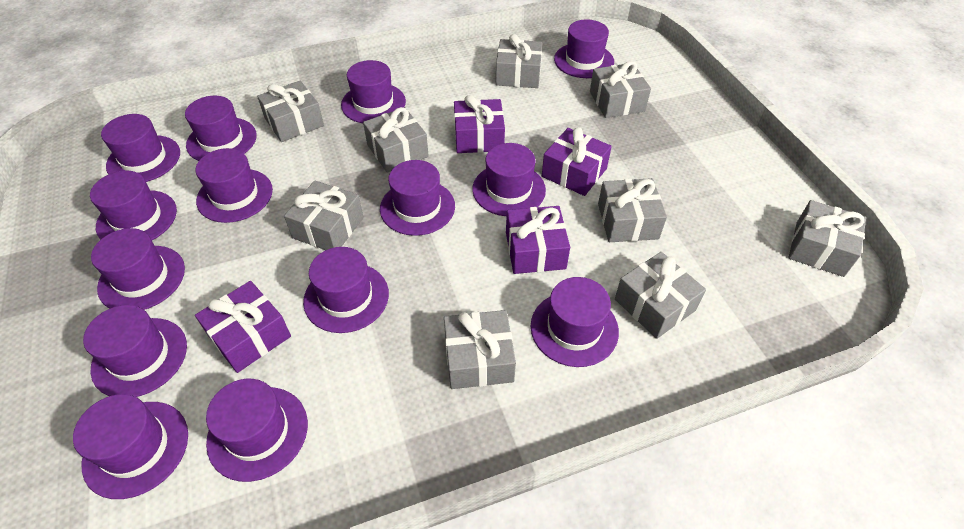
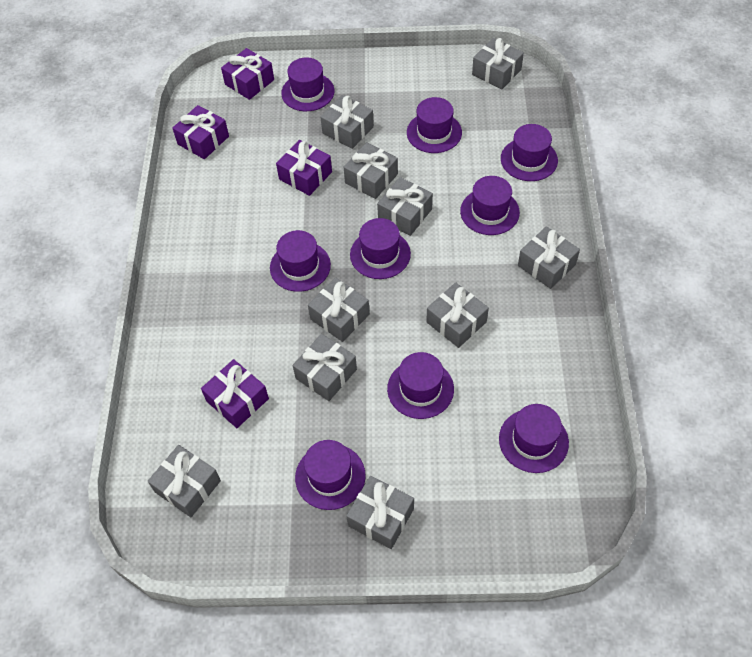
grey gift: [257,81,324,142] [284,180,364,250] [363,107,429,173] [444,310,516,389] [496,34,542,88] [590,61,651,118] [598,178,667,242] [615,252,706,339] [788,200,866,277] = 9 -> [148,445,221,517] [293,334,357,401] [308,278,370,342] [321,95,374,149] [344,142,398,199] [346,476,414,549] [377,177,433,236] [426,282,489,348] [472,38,524,89] [518,226,580,289] = 10
purple hat: [73,394,188,499] [83,305,187,397] [90,171,177,240] [91,228,185,310] [101,114,180,182] [185,96,257,161] [196,148,273,223] [206,379,308,482] [303,247,389,333] [341,60,406,123] [380,160,455,236] [472,143,546,216] [531,277,619,367] [554,19,614,78] = 14 -> [270,230,331,292] [281,57,334,111] [295,440,366,510] [350,218,411,279] [387,352,454,419] [407,97,462,153] [460,176,520,235] [499,404,569,473] [501,124,558,181] = 9

